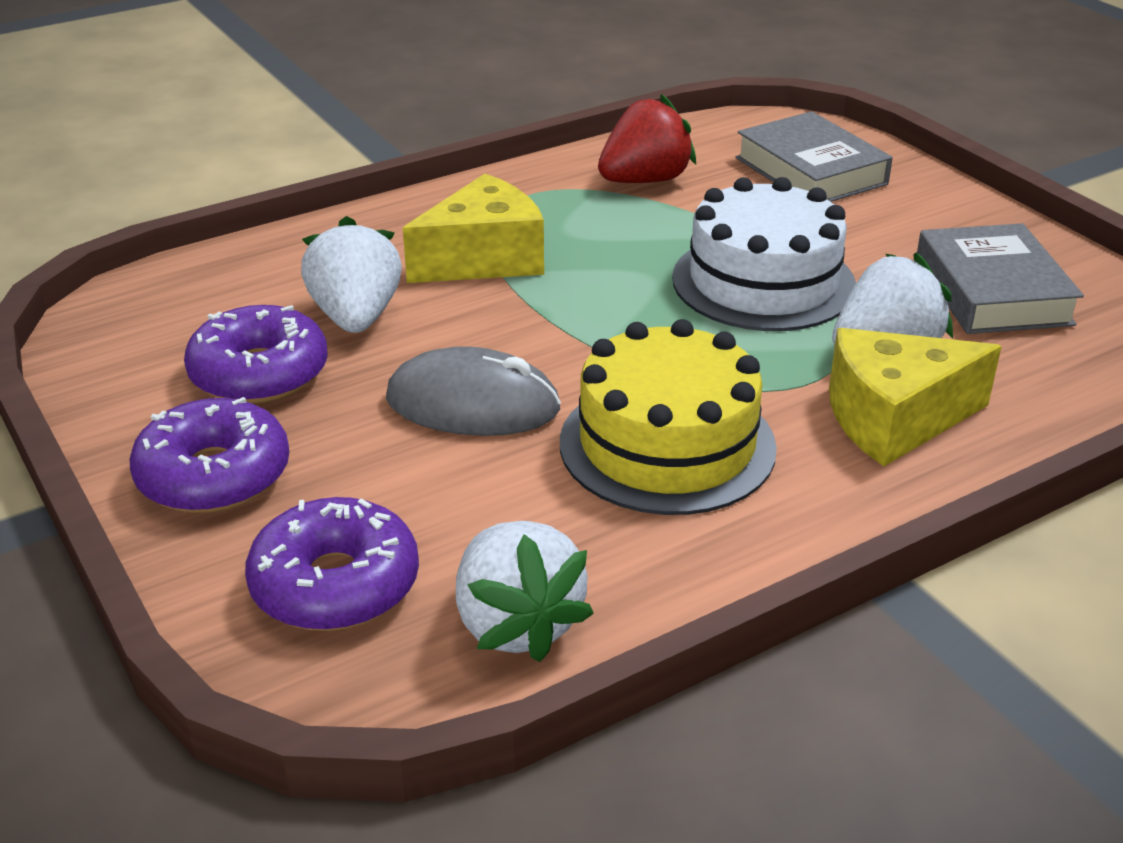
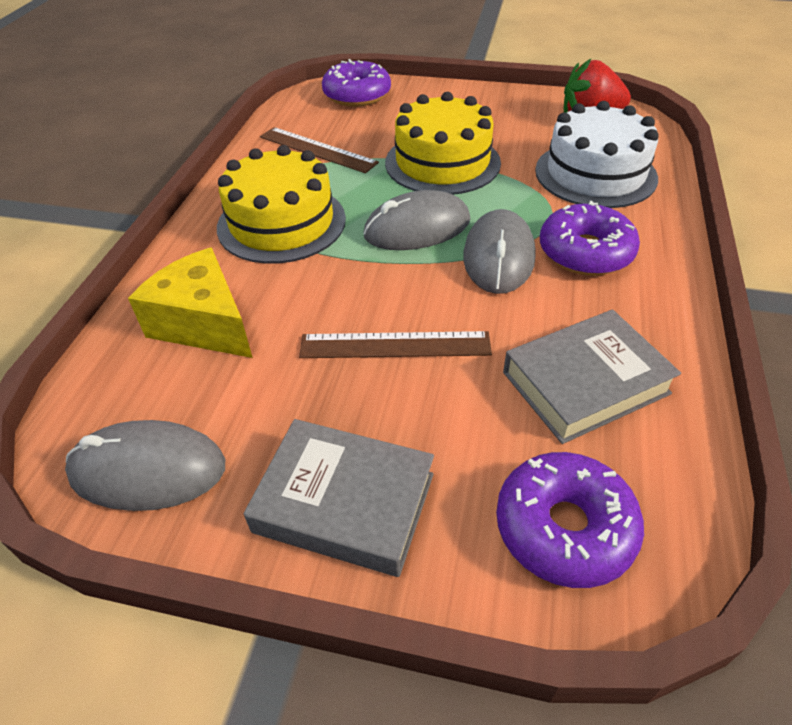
brown ruler: none = 0 -> [260,127,379,173] [299,331,492,358] = 2
grey mouse: [386,346,561,436] = 1 -> [65,420,225,511] [363,190,470,250] [463,209,536,294] = 3
white strawberry: [301,216,402,333] [456,521,594,662] [832,253,953,345] = 3 -> none = 0
yellow cake: [560,319,777,515] = 1 -> [217,145,346,264] [385,92,501,195] = 2
yellow cheese: [403,174,544,283] [829,328,1002,466] = 2 -> [128,247,253,358] = 1

